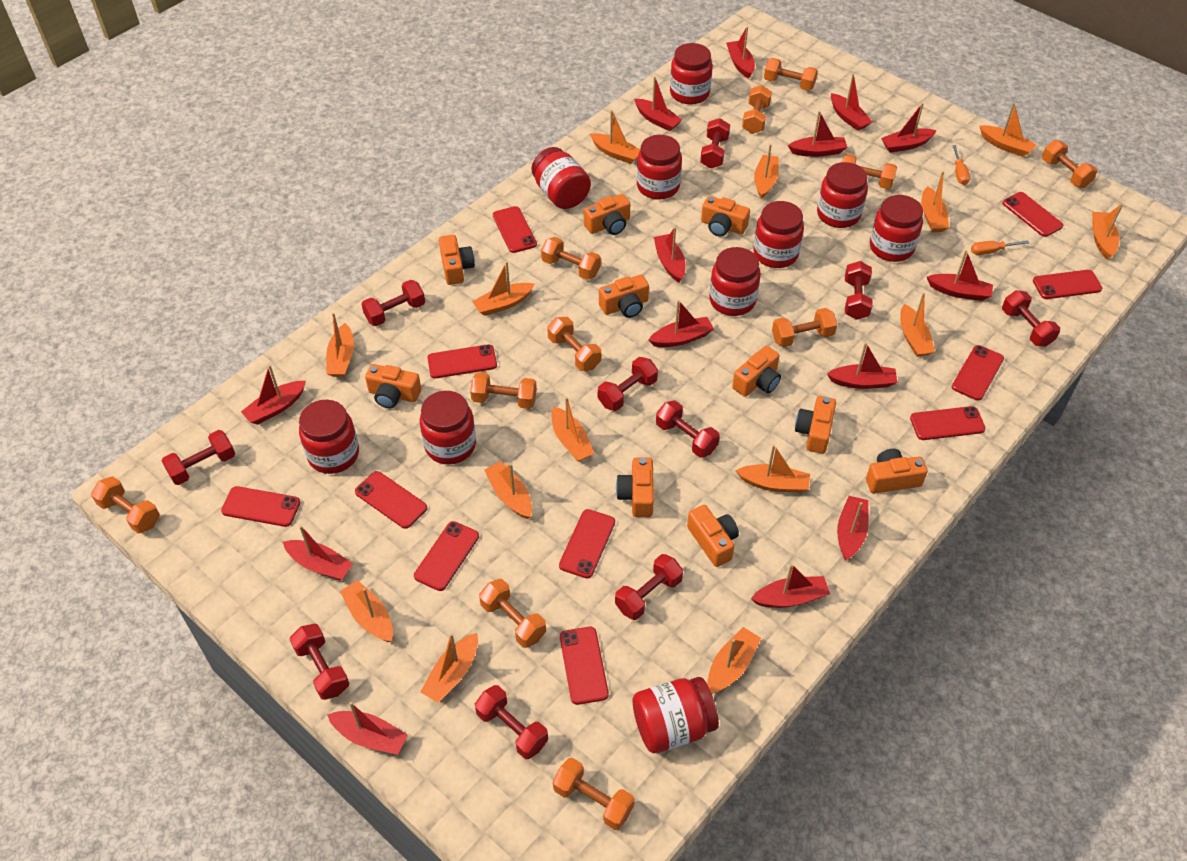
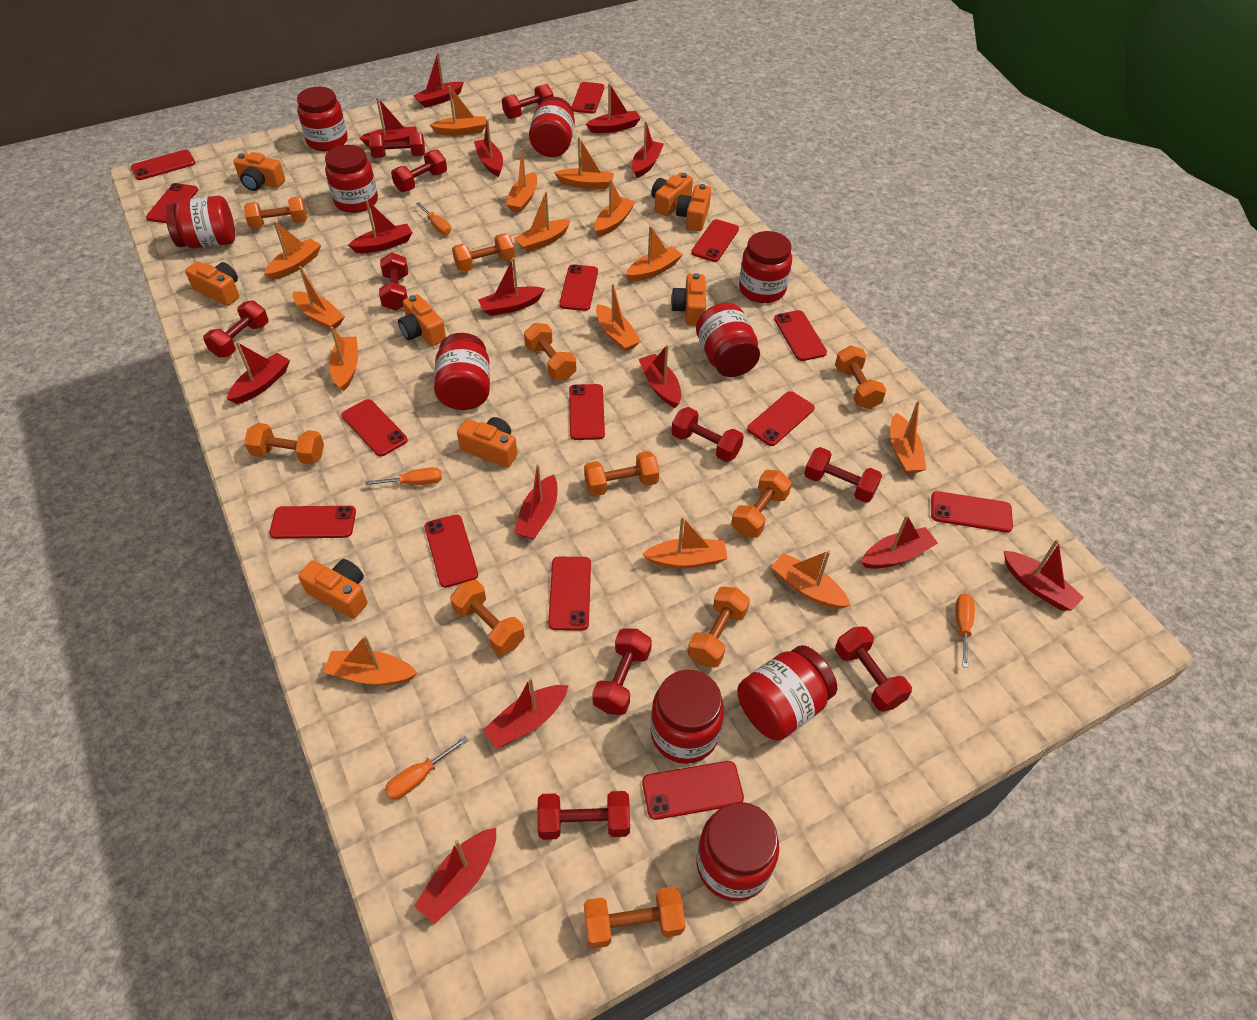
orange camera: [365,364,421,409] [439,235,475,285] [584,194,630,235] [599,274,649,318] [616,458,654,517] [687,505,739,567] [701,196,750,237] [732,346,781,397] [795,396,836,454] [866,448,928,494] = 10 -> [185,261,240,306] [234,152,285,191] [298,559,368,619] [398,294,446,346] [457,417,517,468] [651,172,693,217] [671,273,706,326] [676,184,711,231] = 8
orange dumbbell: [91,476,160,534] [470,372,537,409] [479,579,546,648] [541,237,601,280] [547,317,601,371] [553,758,635,830] [742,85,772,134] [764,58,818,91] [772,308,837,347] [842,154,897,189] [1042,140,1097,188] = 11 -> [243,196,307,229] [244,423,324,465] [450,580,525,655] [452,233,515,272] [524,323,577,380] [584,451,659,496] [584,886,686,949] [688,587,750,668] [731,470,792,538] [835,345,886,409] = 10
orange screwdriver: [952,145,970,185] [971,240,1029,255] = 2 -> [365,467,442,485] [385,736,468,800] [416,202,451,235] [956,594,975,668] = 4
red phone: [221,486,300,527] [355,471,427,529] [414,521,479,591] [427,344,497,378] [493,206,537,253] [559,509,615,579] [560,627,609,705] [910,406,986,440] [952,345,1004,400] [1002,192,1063,237] [1033,270,1102,299] = 11 -> [131,150,195,180] [146,183,198,223] [269,506,356,539] [342,399,407,457] [424,514,478,588] [548,557,591,631] [559,264,598,311] [569,384,605,440] [572,82,604,114] [642,761,744,820] [691,219,739,262] [747,391,814,446] [774,310,827,361] [931,491,1013,533] = 14

